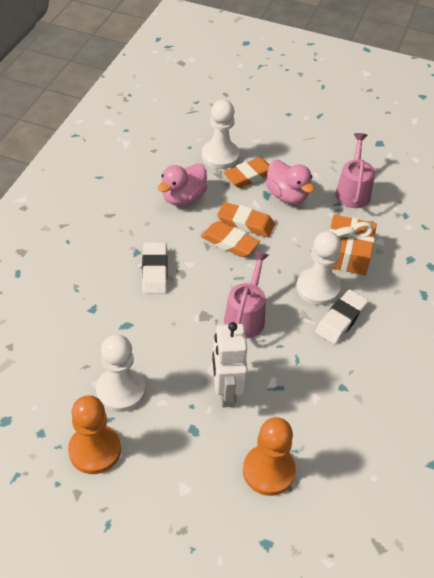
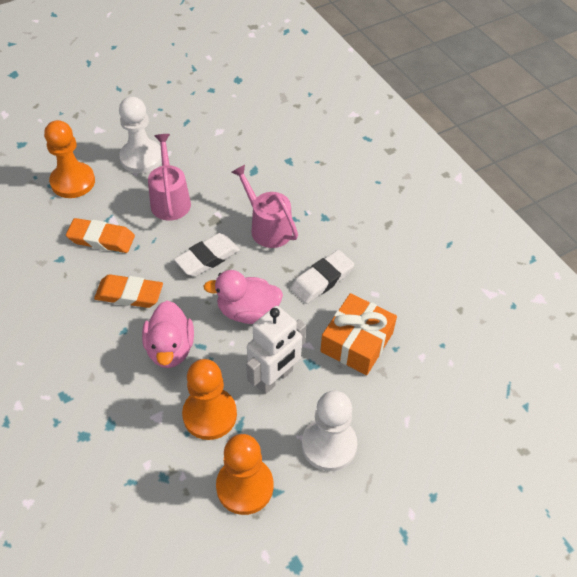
orange eraser: [201,221,260,257] [217,202,275,237] [223,157,269,188] = 3 -> [66,218,135,253] [94,274,163,308] = 2
orange pawn: [68,395,121,474] [243,417,296,496] = 2 -> [44,120,95,198] [182,359,237,440] [216,434,273,515] = 3
white pawn: [96,335,145,412] [202,100,239,169] [296,231,341,305] = 3 -> [119,96,162,174] [302,391,357,471] = 2

